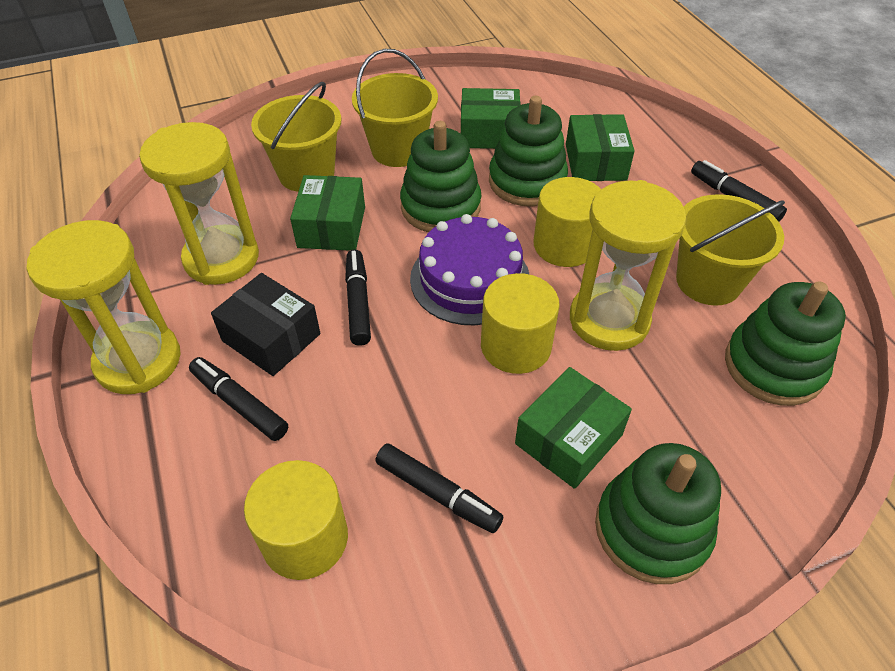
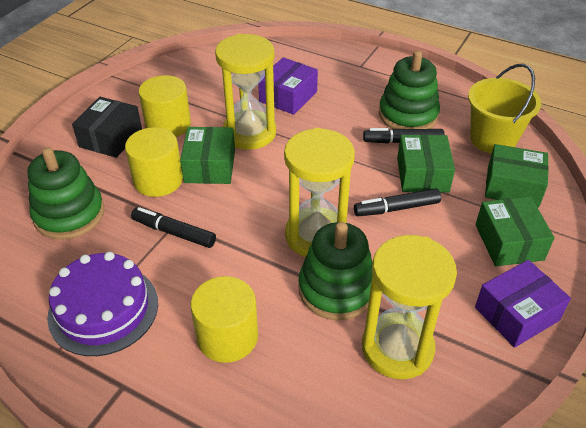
black marker: [189,357,288,441] [345,250,371,346] [376,443,503,533] [691,160,787,222] = 4 -> [131,207,216,248] [354,189,441,216] [363,128,444,144] = 3
green stacking toy: [400,121,481,232] [489,96,568,207] [595,443,721,584] [725,281,846,406] = 4 -> [27,147,104,240] [298,222,372,320] [379,50,440,129] = 3
purple box: none = 0 -> [258,57,318,115] [475,260,571,348] = 2
yellow bucket: [251,82,341,192] [352,49,438,167] [676,194,785,306] = 3 -> [468,64,541,154] = 1

